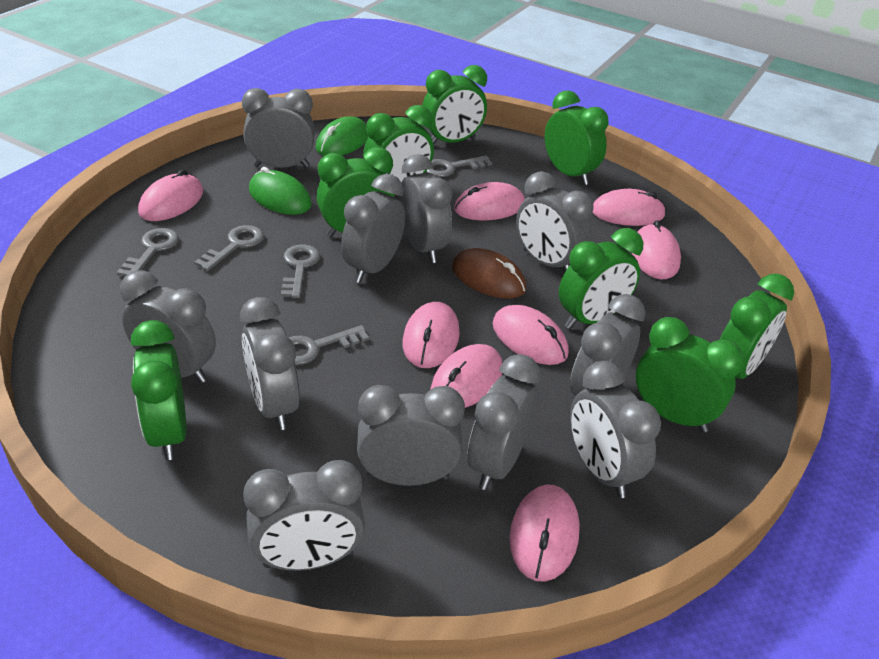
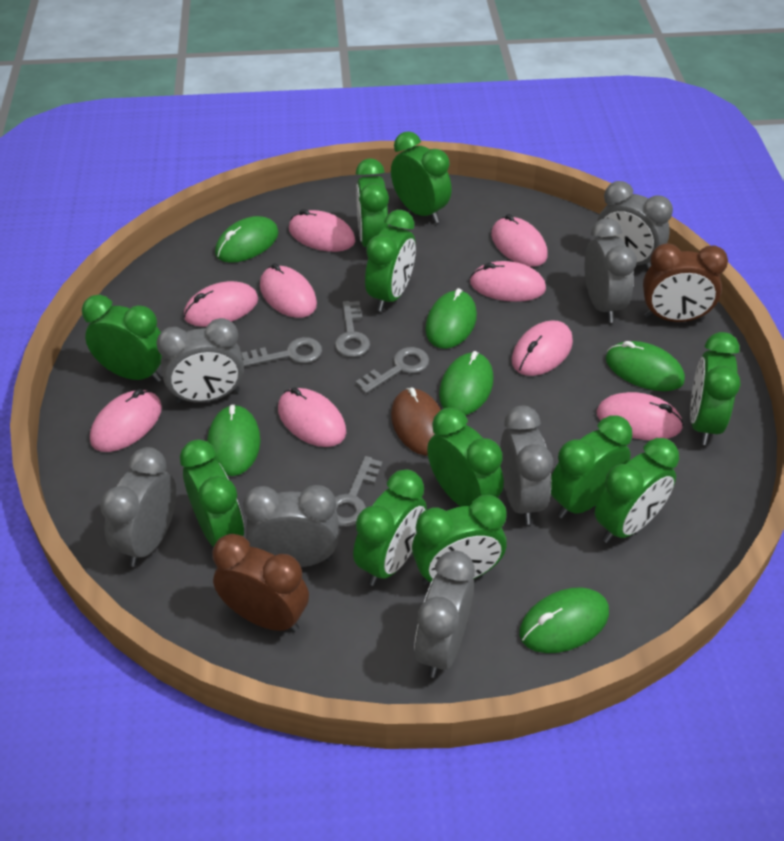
brown clock: none = 0 -> [213,534,309,632] [643,243,728,322] = 2
green clock: [131,320,187,460] [316,147,395,237] [363,105,434,183] [422,65,487,145] [545,90,608,185] [559,228,643,329] [636,317,744,432] [719,273,794,379] = 8 -> [82,295,162,382] [180,439,244,547] [353,469,427,586] [356,158,389,248] [365,210,416,312] [391,131,452,223] [412,495,507,585] [427,407,504,507] [551,415,632,519] [595,438,679,543] [690,332,740,445] = 11
green mouse: [249,167,312,215] [316,116,369,156] = 2 -> [207,405,261,476] [215,216,279,263] [425,288,477,349] [439,351,494,415] [519,587,609,653] [606,341,685,391] = 6
grey clock: [120,270,216,383] [240,297,300,430] [242,88,315,168] [243,460,365,571] [341,174,405,283] [357,385,465,486] [399,154,453,263] [468,354,541,490] [516,171,593,272] [570,294,645,396] [570,361,661,498] = 11 -> [100,447,176,567] [157,318,244,403] [243,485,339,567] [414,551,475,678] [500,406,553,525] [584,218,637,323] [597,181,673,270] = 7
grey key: [117,228,179,276] [194,225,264,271] [281,244,320,298] [289,325,369,365] [426,155,492,177] = 5 -> [242,337,322,367] [335,301,370,357] [335,456,382,527] [355,347,429,394] = 4
pink mouse: [138,169,203,221] [402,302,460,368] [431,344,502,408] [454,182,525,220] [493,305,569,365] [510,485,580,582] [593,189,666,226] [632,220,681,279] = 8 -> [90,389,162,452] [184,281,258,327] [260,263,317,318] [278,387,346,447] [289,209,355,252] [470,261,546,302] [491,214,548,267] [512,321,573,376] [596,392,684,440] = 9

